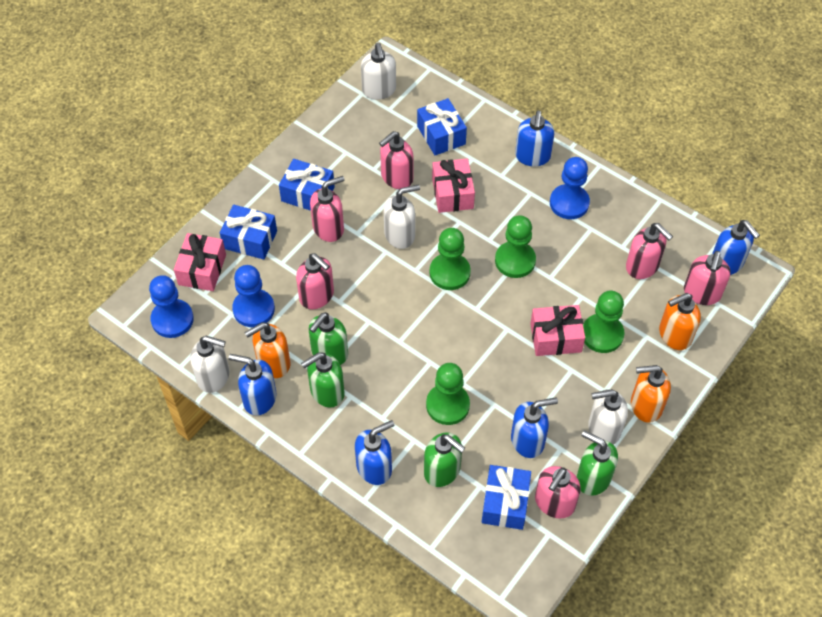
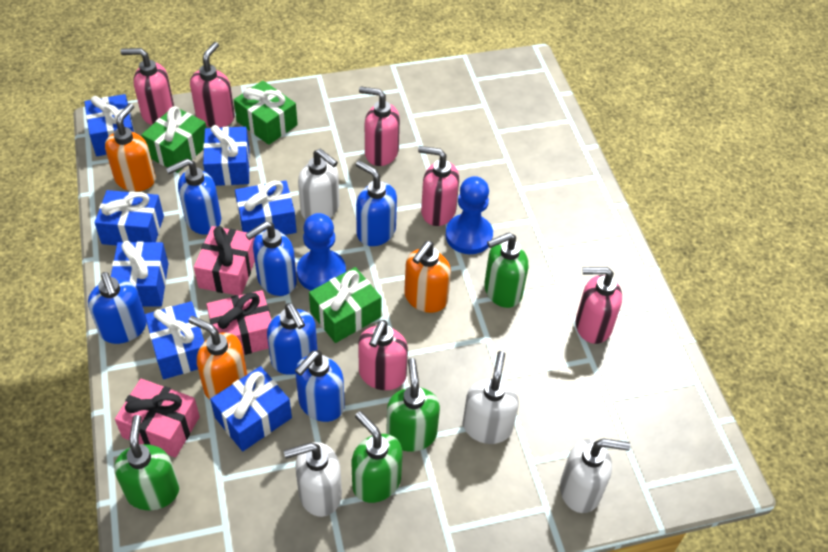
blue gift: [220,205,277,260] [279,159,334,211] [417,98,467,156] [482,465,531,530] = 4 -> [85,94,135,156] [94,190,164,246] [111,241,169,307] [145,301,204,379] [203,125,250,186] [210,366,292,451] [235,180,297,237] = 7
blue pawn: [149,275,194,338] [232,265,275,327] [550,157,590,219] = 3 -> [297,213,346,291] [445,176,493,254] = 2
blue soap dispenser: [229,354,277,416] [355,420,394,485] [511,397,558,458] [515,111,554,167] [712,220,760,275] = 5 -> [88,272,147,344] [166,159,221,234] [245,221,297,296] [267,303,318,375] [295,350,345,422] [356,161,397,246] = 6
green gift: none = 0 -> [141,106,206,173] [234,80,298,145] [309,267,382,343] = 3
green pawn: [426,363,470,425] [429,228,471,290] [495,215,536,278] [583,291,625,353] = 4 -> none = 0

